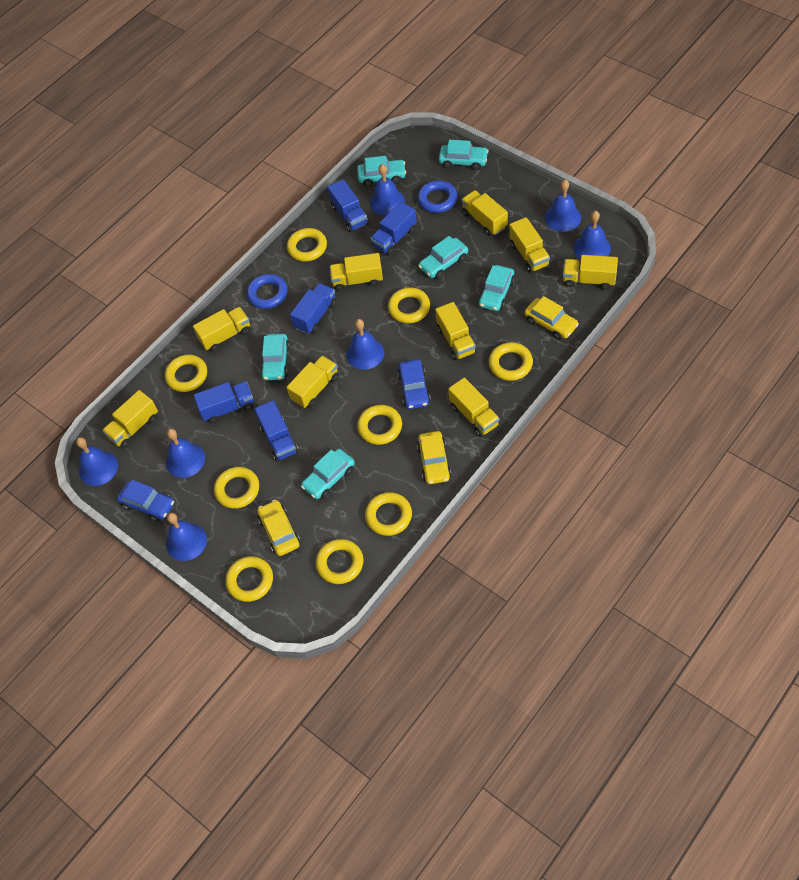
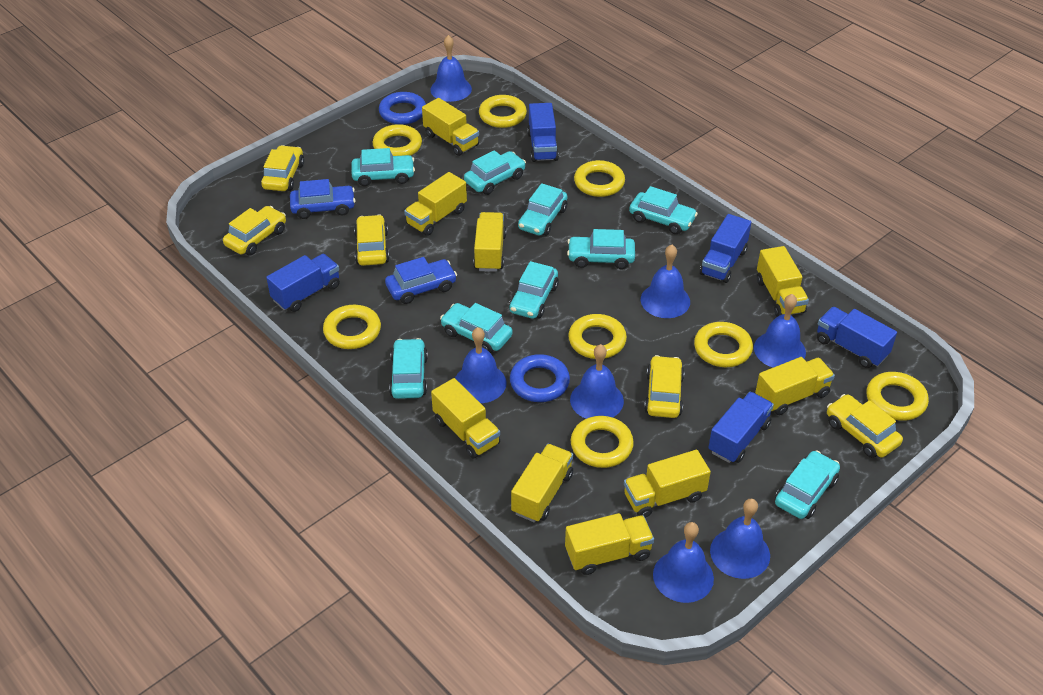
turquoise car: [260,334,290,380] [301,449,355,499] [357,156,406,187] [418,236,468,279] [439,140,489,170] [478,265,515,311] = 6 -> [351,148,415,186] [389,338,428,399] [440,303,513,353] [464,150,526,195] [509,261,559,319] [518,183,567,236] [567,229,635,269] [629,186,698,234] [775,450,840,519] = 9
yellow car: [257,500,300,556] [417,431,451,484] [525,296,579,340] = 3 -> [223,206,286,256] [261,145,304,191] [354,215,389,266] [644,355,684,418] [827,394,903,458] = 5
yellow ring: [165,354,207,392] [214,467,259,509] [225,556,273,602] [287,228,327,262] [316,539,363,584] [357,405,402,445] [365,492,412,536] [388,287,430,323] [489,342,533,381] = 9 -> [323,305,381,349] [373,124,422,156] [479,95,527,128] [568,314,627,359] [571,416,634,468] [574,160,625,197] [694,322,753,367] [867,372,929,421] = 8

